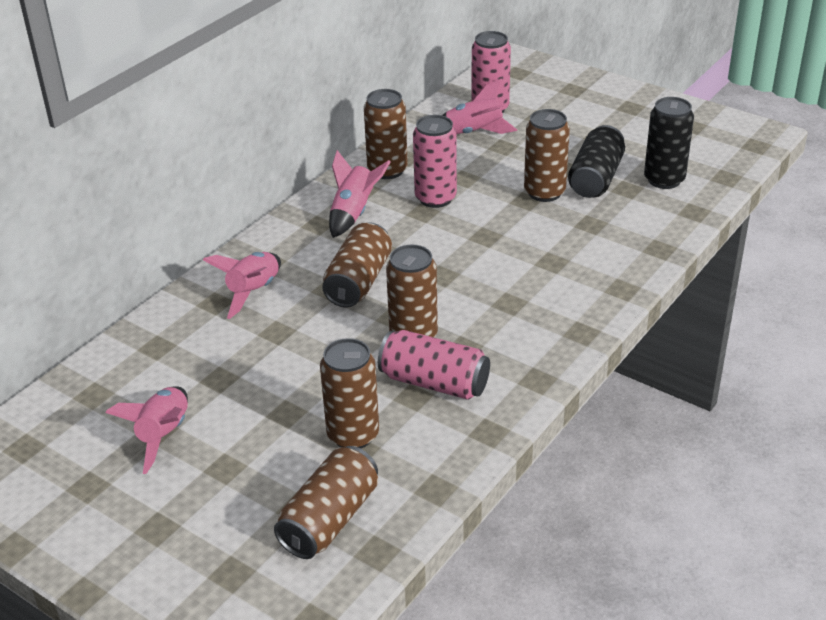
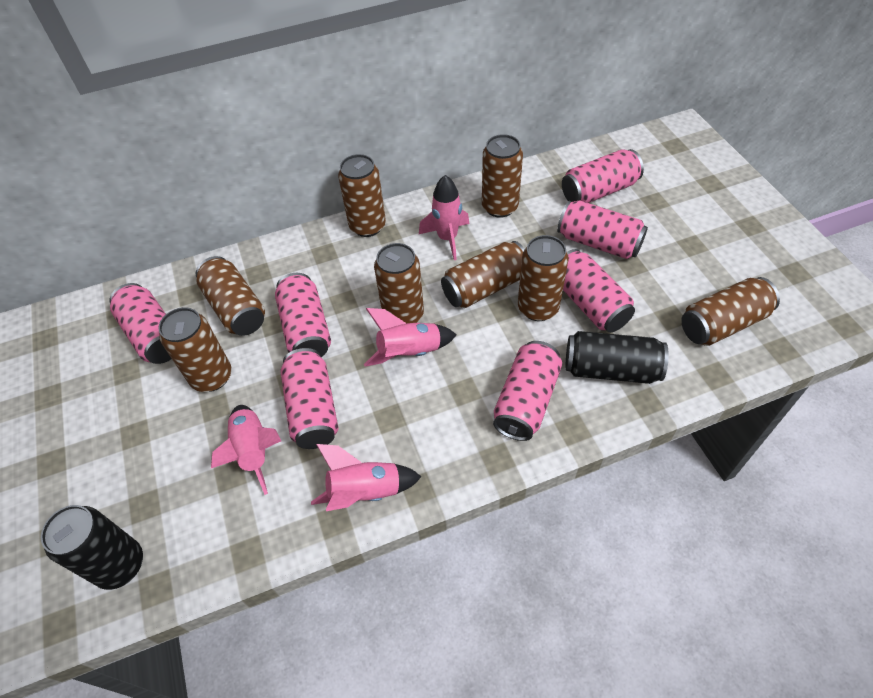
brown can: [274,446,378,559] [320,338,379,449] [322,223,392,307] [364,89,408,179] [386,244,438,337] [524,109,570,202] = 6 -> [158,307,231,392] [196,256,265,336] [338,154,386,237] [374,243,424,323] [441,241,525,308] [482,134,523,218] [518,235,569,321] [681,277,780,346] = 8
pink can: [378,330,490,400] [413,115,457,208] [471,31,511,113] = 3 -> [109,283,172,364] [275,273,331,357] [281,348,338,449] [493,341,562,441] [557,201,648,259] [562,149,644,203] [563,249,635,332] = 7

